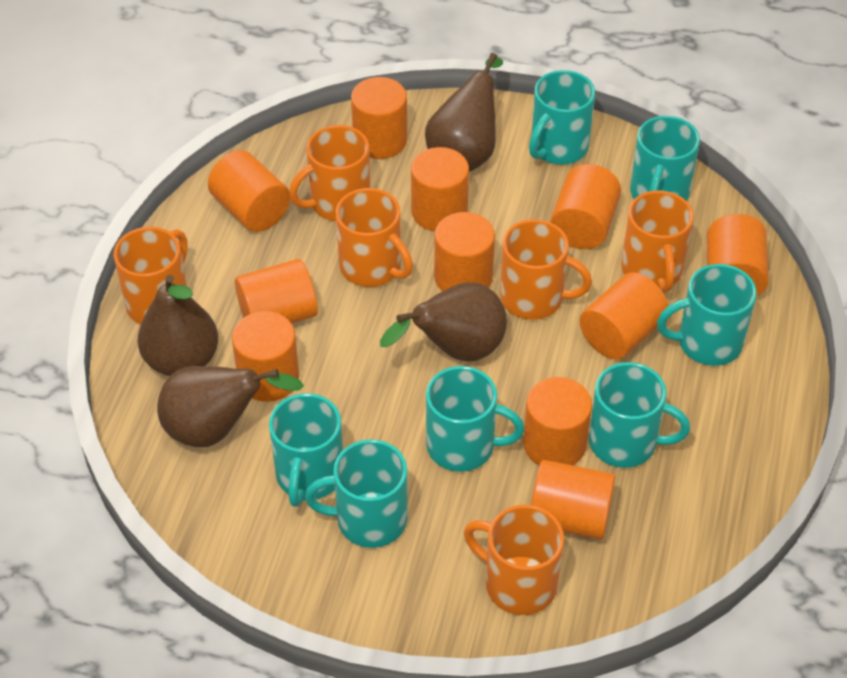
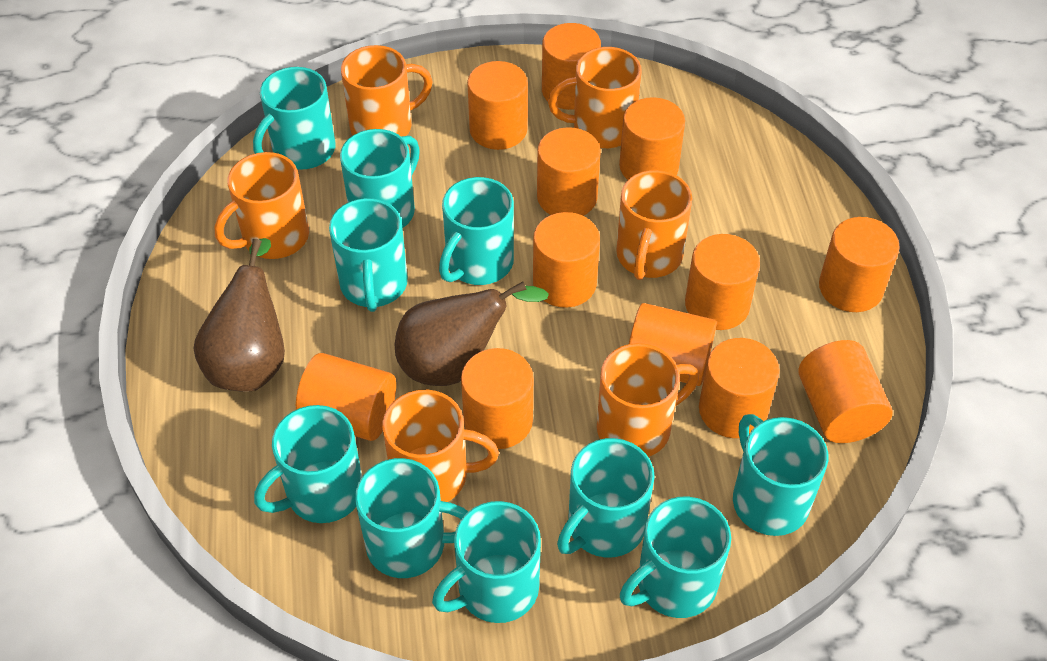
brown pear: [138,275,218,376] [157,366,304,447] [380,282,507,362] [425,53,503,172] = 4 -> [193,238,285,392] [395,281,549,386] = 2
orange cylinder: [208,150,290,232] [232,311,299,402] [235,259,318,323] [351,77,407,159] [411,147,469,231] [434,212,495,291] [523,377,592,465] [531,460,615,539] [550,164,621,249] [579,272,668,359] [707,214,769,297] = 11 -> [296,353,396,441] [461,348,533,449] [467,61,528,150] [533,212,600,308] [537,127,601,216] [542,23,601,110] [619,97,685,180] [629,303,717,386] [685,234,760,330] [699,338,779,438] [798,340,892,443] [819,217,900,312] = 12
turquoise mug: [269,393,343,507] [305,440,408,548] [426,366,524,472] [529,70,595,164] [589,362,690,468] [630,116,700,201] [657,264,757,366] = 7 -> [253,67,335,170] [254,405,362,523] [329,198,408,312] [340,129,420,228] [355,458,468,578] [432,501,541,623] [439,177,514,285] [557,438,655,558] [620,496,731,618] [733,414,828,536] = 10

